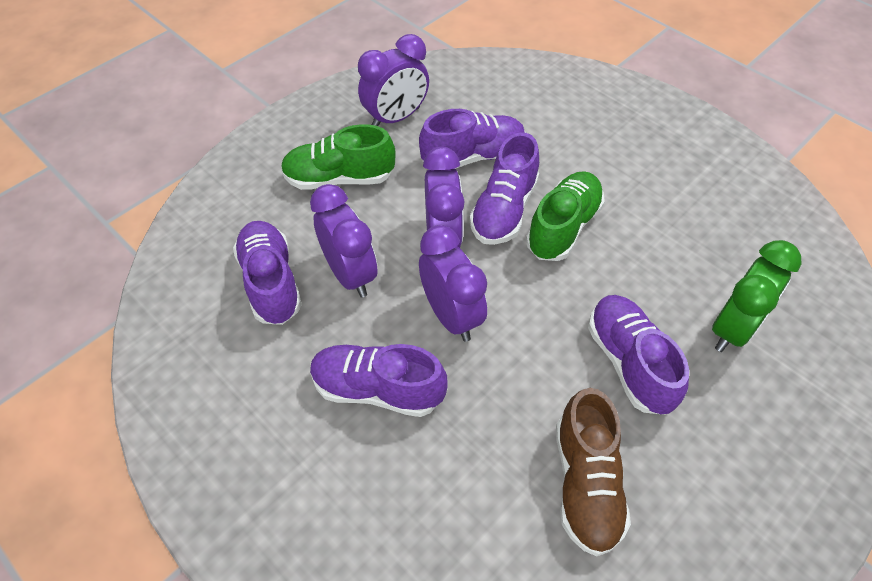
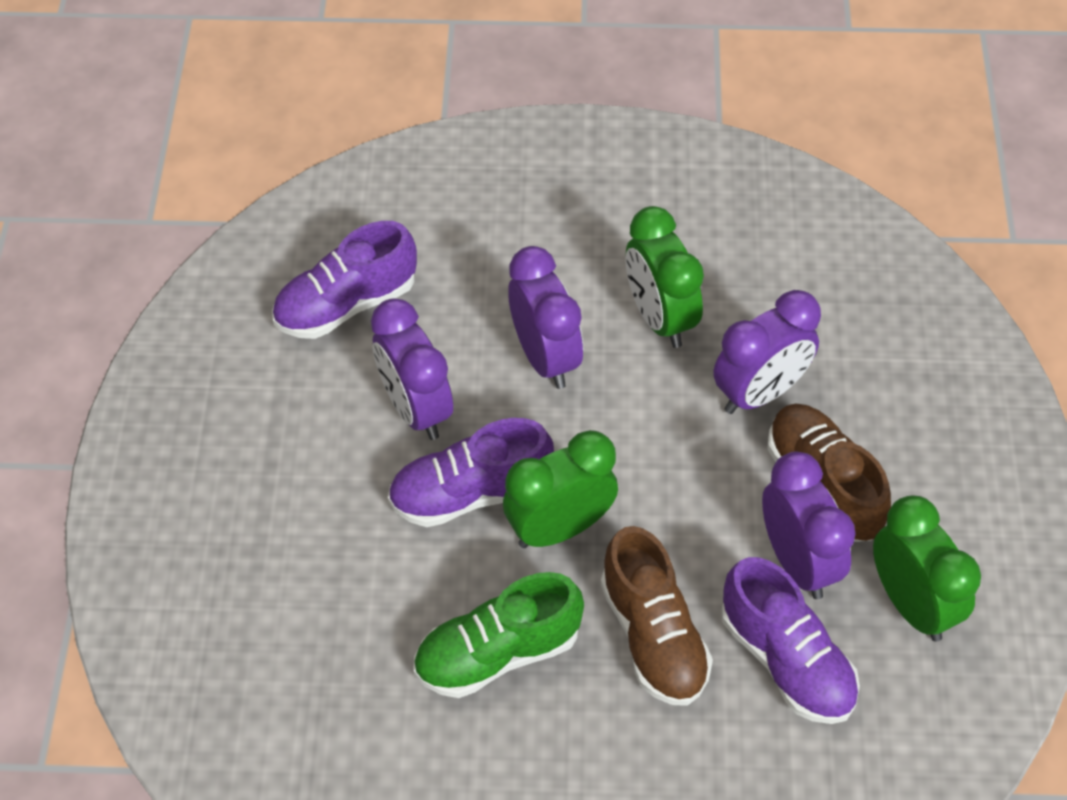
brown shoe: [556,388,631,556] = 1 -> [601,526,713,706] [767,404,891,542] = 2
green clock: [712,240,802,352] = 1 -> [503,430,618,548] [625,206,704,348] [873,496,981,642] = 3
green shoe: [281,124,396,190] [526,171,605,261] = 2 -> [413,572,584,698] = 1
purple shoe: [233,221,302,325] [310,344,448,417] [419,109,525,169] [469,132,539,245] [588,295,689,415] = 5 -> [272,221,417,339] [388,418,554,527] [722,557,860,724] = 3

